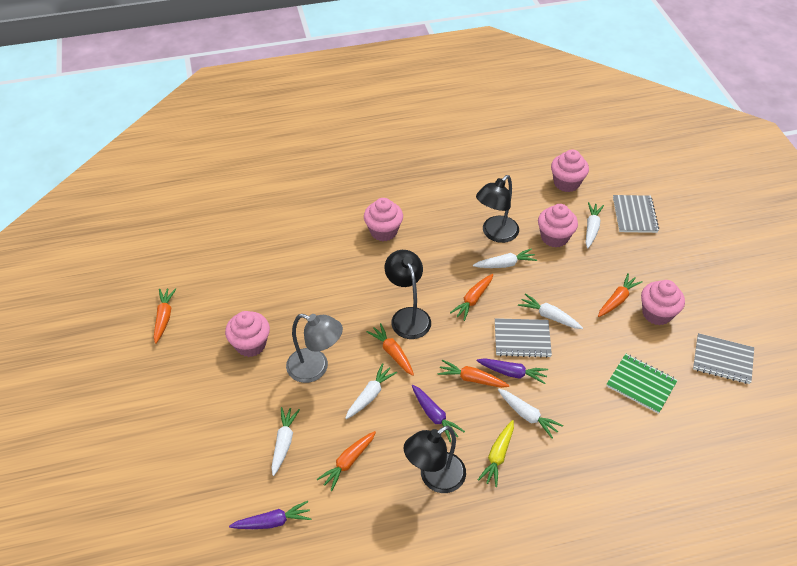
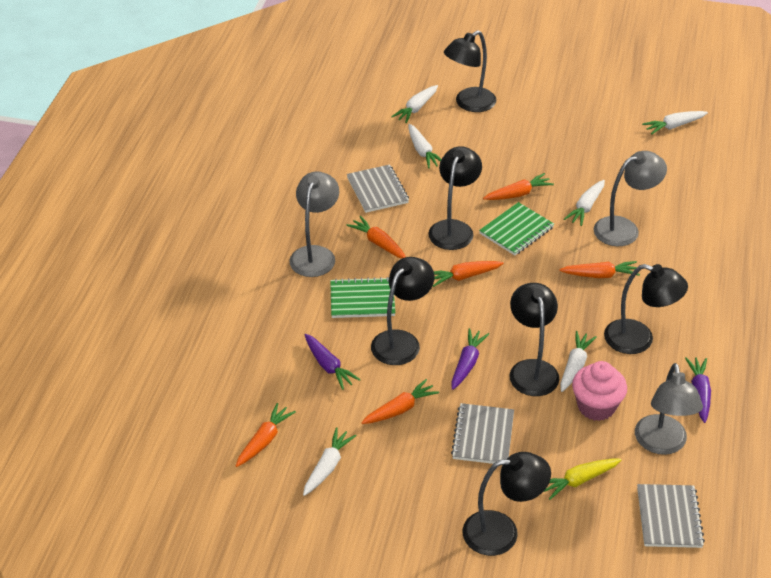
black lamp: [385,250,431,339] [404,426,466,493] [476,175,519,243] = 3 -> [371,257,434,365] [428,146,482,250] [444,30,496,112] [462,452,551,556] [509,283,559,396] [604,264,688,354] = 6
green notebook: [606,354,678,414] = 1 -> [330,277,395,318] [479,202,554,255] = 2
grey lamp: [286,314,343,383] = 1 -> [289,171,339,277] [593,151,667,246] [635,363,703,455] = 3
pink cupcake: [225,311,270,357] [364,198,403,241] [538,204,578,247] [551,149,589,192] [641,280,685,325] = 5 -> [572,361,627,421] = 1

